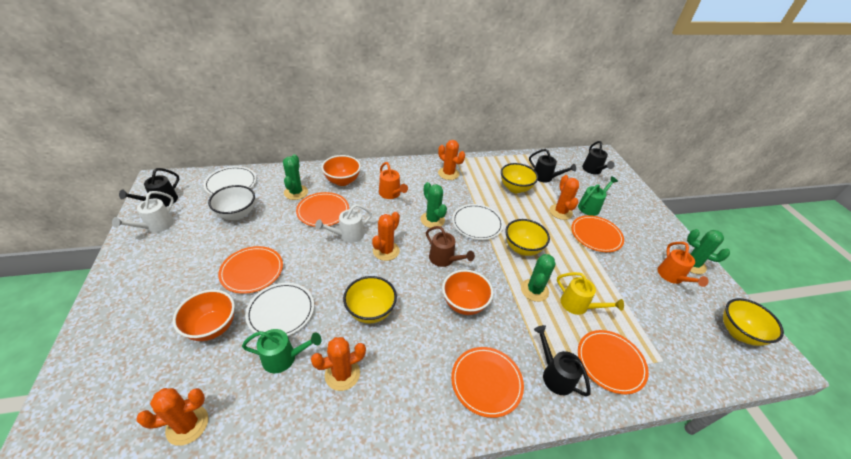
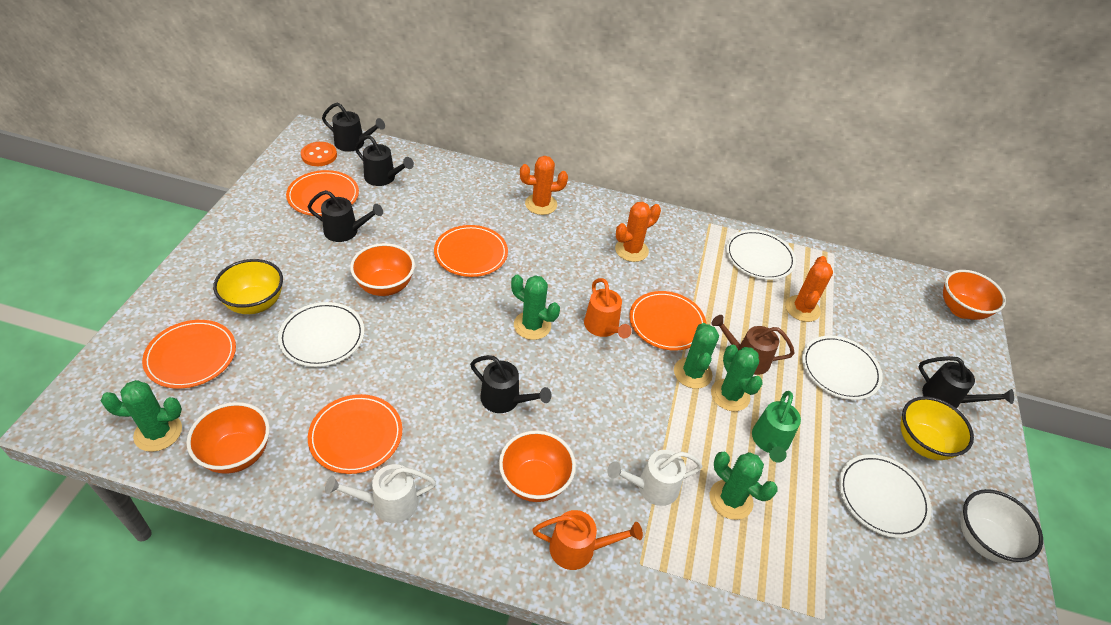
black watering can: [119,168,179,207] [529,149,576,182] [534,325,591,397] [582,141,615,174] = 4 -> [308,190,383,242] [322,103,385,152] [355,135,414,186] [470,355,552,413] [918,356,1014,408] = 5
green cactus: [283,154,308,200] [421,182,447,228] [521,254,556,302] [687,229,730,274] = 4 -> [101,380,182,452] [511,275,560,340] [674,323,719,389] [710,452,778,520] [711,345,763,411] = 5
green watering can: [242,329,322,373] [578,176,618,216] = 2 -> [752,391,801,463] = 1
orange bowl: [173,290,235,341] [321,155,361,186] [442,270,493,315] = 3 -> [187,402,270,474] [350,243,415,296] [499,430,576,502] [943,270,1006,320] = 4
orange button: none = 0 -> [301,142,337,166] = 1
orange cactus: [136,388,208,446] [311,337,366,391] [372,212,400,261] [438,140,465,180] [549,175,579,220] = 5 -> [520,156,568,215] [615,202,661,262] [785,256,833,322] = 3
white plate: [204,166,257,195] [245,283,314,336] [452,204,504,240] = 3 -> [278,302,364,367] [726,230,796,280] [802,336,883,400] [839,454,932,538] = 4
yellow bowl: [343,276,397,324] [501,163,538,193] [505,219,550,256] [723,298,784,346] = 4 -> [213,259,283,314] [900,396,974,460] = 2
yellow watering can: [557,272,624,315] = 1 -> none = 0

